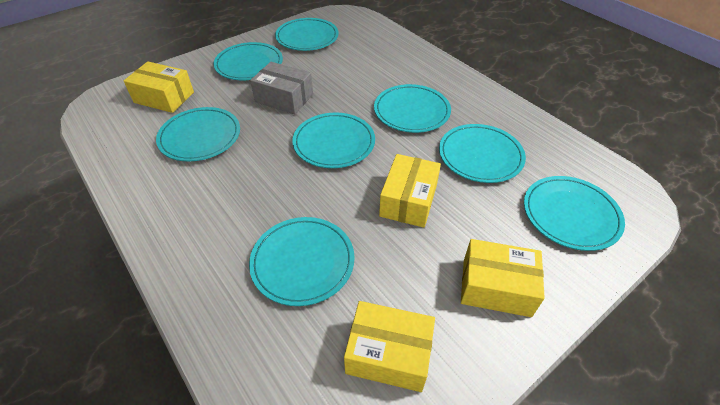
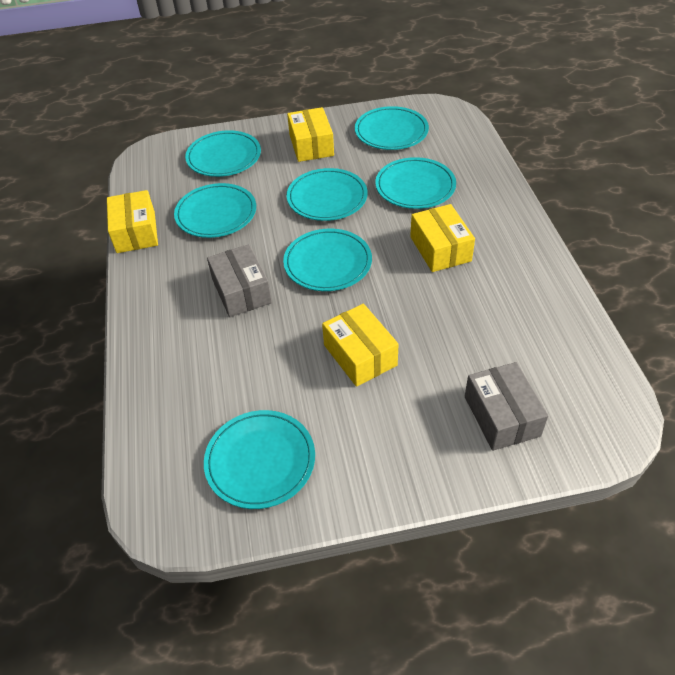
grey box: [250,62,313,114] = 1 -> [207,244,272,317] [465,362,548,451] = 2
turquoise plate: [156,107,240,162] [213,42,283,80] [249,217,355,306] [275,18,339,51] [292,112,375,168] [374,84,451,133] [439,124,526,183] [524,176,625,251] = 8 -> [174,183,256,238] [185,130,261,177] [204,410,315,509] [283,229,372,291] [287,168,368,221] [355,106,429,150] [375,157,456,209] = 7

